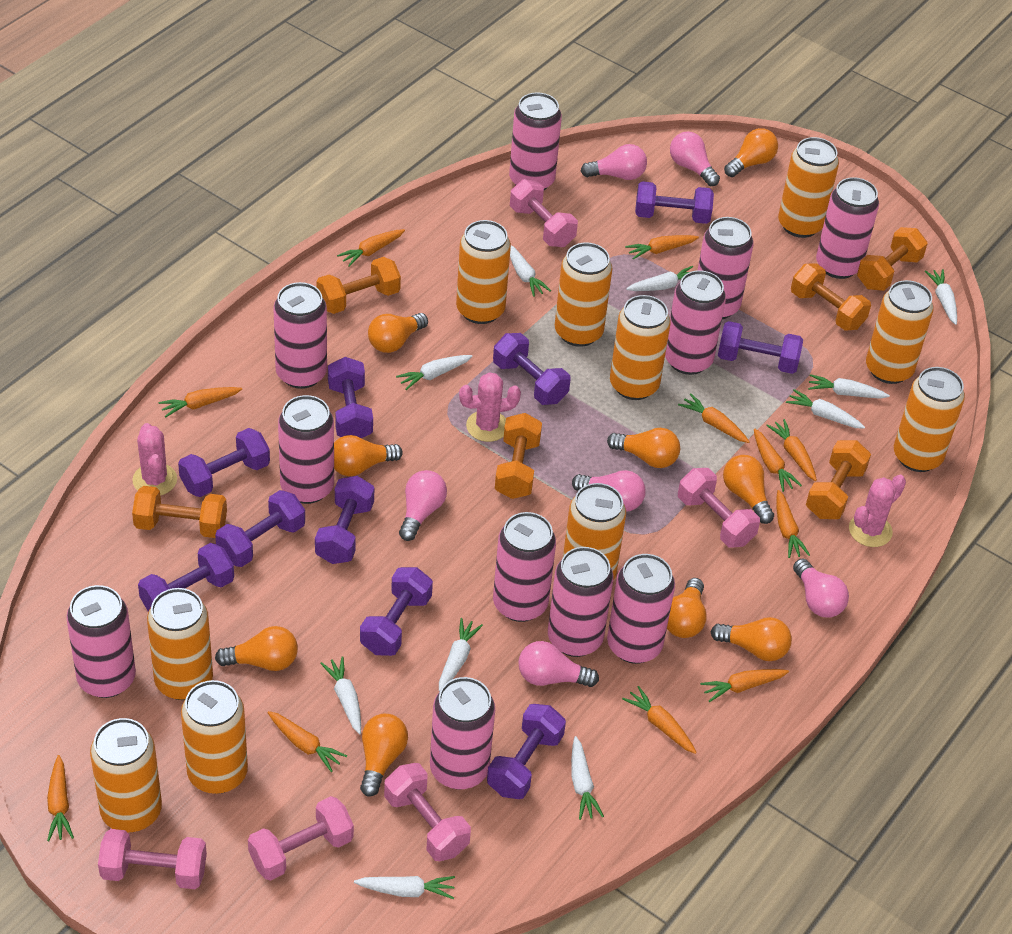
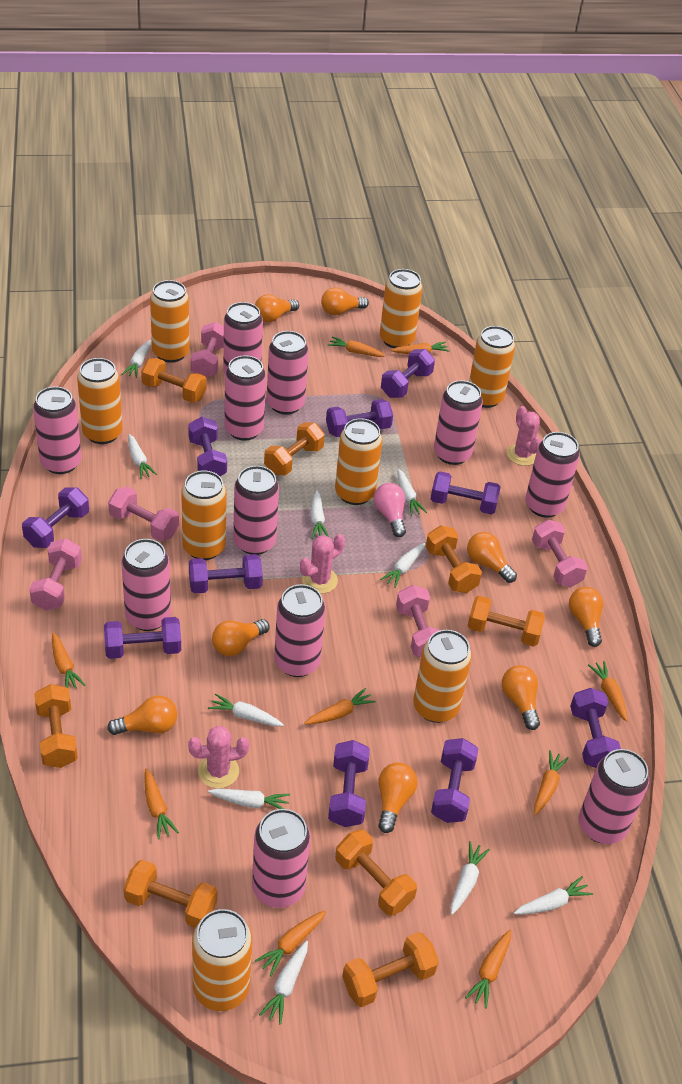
orange can: [90,718,162,832] [147,588,213,700] [181,680,248,794] [456,220,511,324] [555,243,612,347] [563,483,626,581] [610,295,671,400] [778,137,839,238] [866,280,934,384] [894,367,965,472] = 10 -> [77,358,123,444] [150,280,190,363] [181,471,227,560] [192,909,252,1011] [335,418,382,505] [380,269,423,348] [413,630,472,723] [469,326,515,408] = 8
orange carrot: [47,755,74,841] [159,387,242,418] [267,711,347,772] [337,229,405,267] [622,686,697,754] [625,235,699,259] [678,393,750,443] [700,669,789,702] [754,429,802,492] [766,419,817,481] [776,490,810,558] = 11 -> [52,632,85,689] [144,768,179,839] [255,911,326,976] [304,688,376,725] [328,337,386,357] [391,342,449,354] [465,930,511,1009] [534,750,569,815] [588,661,628,722] = 9
orange dumbbell: [132,486,227,538] [316,257,401,314] [495,413,542,499] [791,263,871,331] [806,440,871,519] [857,227,928,291] = 6 -> [34,684,78,768] [124,859,217,928] [141,358,207,403] [264,422,325,476] [335,829,417,916] [342,932,439,1007] [426,525,482,593] [468,596,545,647] = 8
orange light bulb: [215,626,298,671] [334,435,403,476] [360,714,408,796] [368,313,428,353] [607,428,680,468] [667,578,707,638] [710,617,792,661] [723,455,774,524] [724,128,778,177] = 9 -> [107,696,177,735] [212,619,270,656] [255,294,299,322] [321,288,369,315] [378,762,418,833] [467,532,517,583] [502,665,540,730] [569,587,603,647] = 8
pink light bulb: [399,470,447,541] [518,641,599,687] [572,470,646,512] [581,144,647,180] [670,131,720,186] [793,558,849,617] = 6 -> [373,483,406,537] = 1

